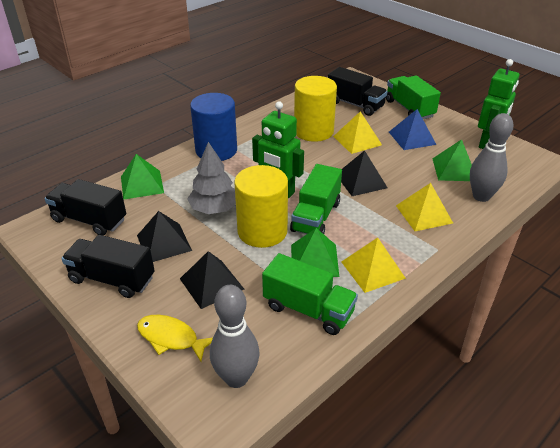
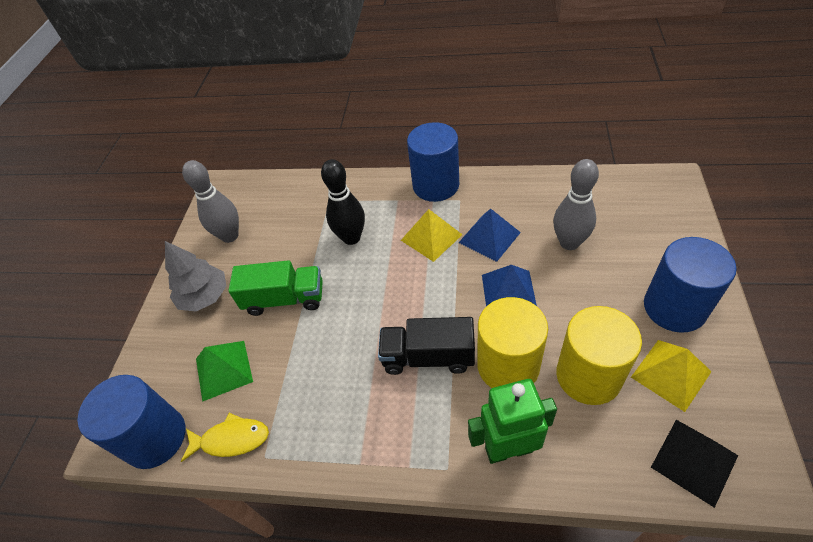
black bowling pin: none = 0 -> [321,159,365,245] = 1
black pyramid: [137,211,192,262] [180,251,244,309] [341,150,388,196] = 3 -> [651,420,738,508] = 1
black truck: [45,179,126,235] [61,235,155,298] [328,67,388,116] = 3 -> [378,317,475,375] = 1
blue cylinder: [190,93,237,161] = 1 -> [77,375,185,469] [407,122,459,202] [644,237,737,333] = 3
blue pyramid: [389,109,436,150] = 1 -> [458,209,521,262] [482,265,537,306] = 2
green pyramid: [121,154,164,200] [291,228,339,277] [432,139,472,181] = 3 -> [196,341,253,402] = 1
green robot: [252,101,304,198] [478,59,519,149] = 2 -> [468,379,557,464] = 1
green truck: [262,253,358,335] [290,164,342,234] [386,75,441,119] = 3 -> [228,260,323,316] = 1
yellow pyramid: [333,111,382,154] [342,238,406,293] [396,183,453,231] = 3 -> [401,209,462,262] [631,340,712,412] = 2

